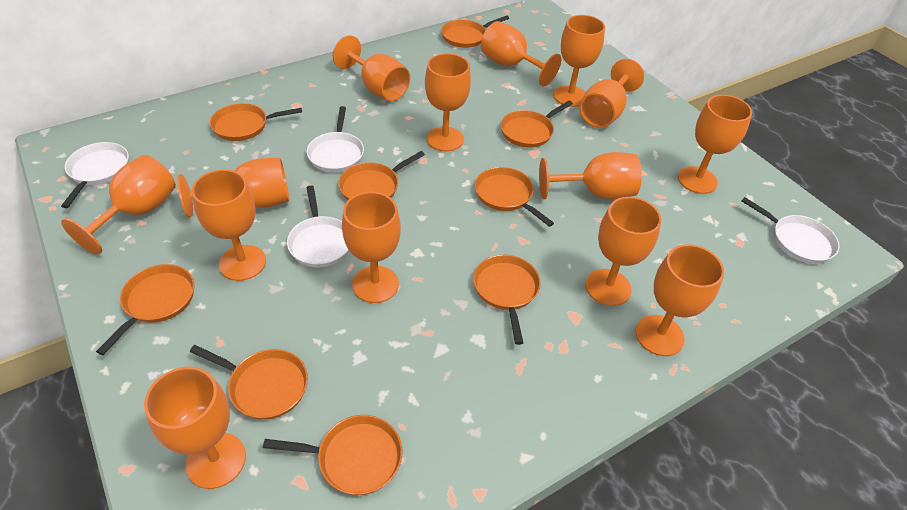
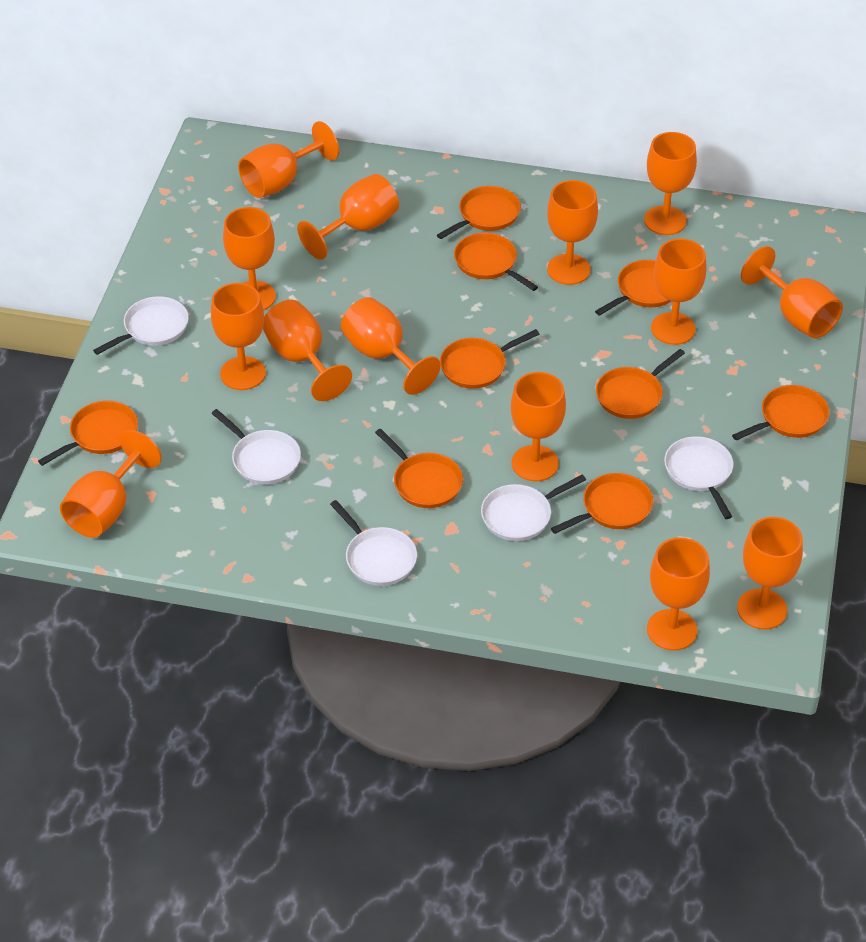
white pan: [61,142,129,208] [287,185,349,267] [307,106,364,173] [742,197,840,264] = 4 -> [93,296,189,355] [211,409,301,484] [330,500,417,586] [481,475,586,541] [664,436,733,519] = 5

